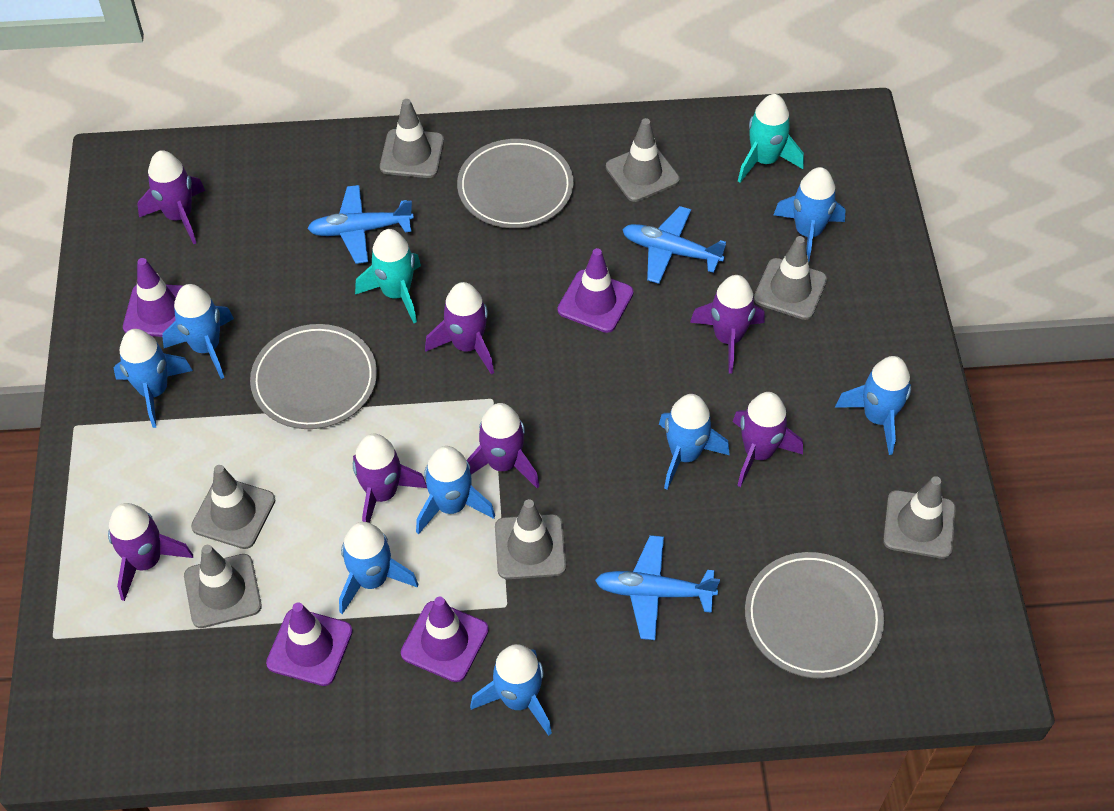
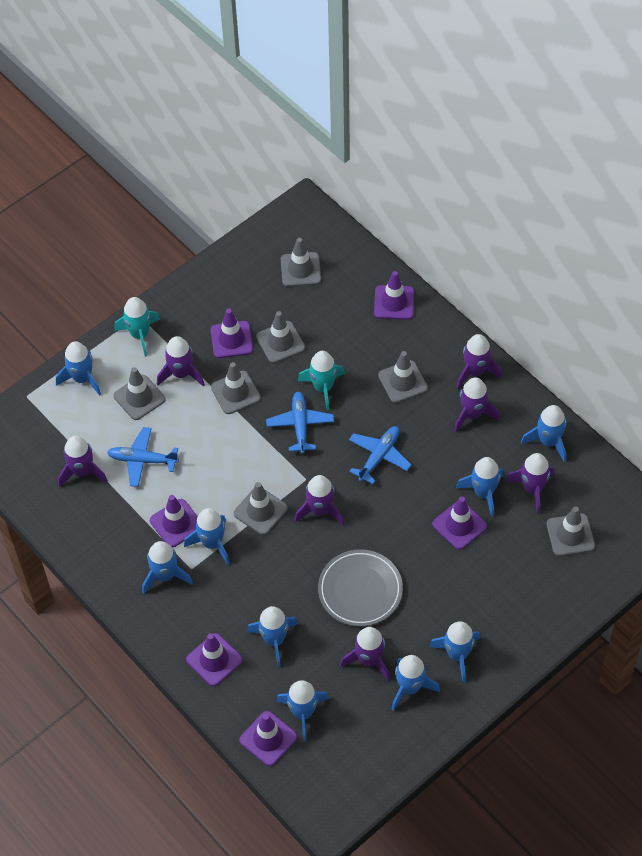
blue rocket: [114,329,193,428] [162,284,234,379] [339,522,418,614] [416,446,495,535] [470,644,552,736] [659,394,729,490] [774,167,846,262] [835,356,911,455] = 8 -> [56,341,101,396] [142,541,193,594] [184,508,230,565] [247,606,298,667] [276,680,329,741] [391,655,440,711] [429,621,480,682] [456,457,503,517] [521,405,567,462] = 9
grey plate: [250,324,377,429] [457,139,573,228] [745,552,884,679] = 3 -> [318,549,403,627] = 1
purple traffic cone: [123,258,183,337] [266,602,353,686] [401,597,489,682] [557,248,634,333] = 4 -> [150,495,198,548] [186,633,243,686] [210,309,253,358] [239,711,297,766] [374,271,414,320] [432,497,487,550] = 6

